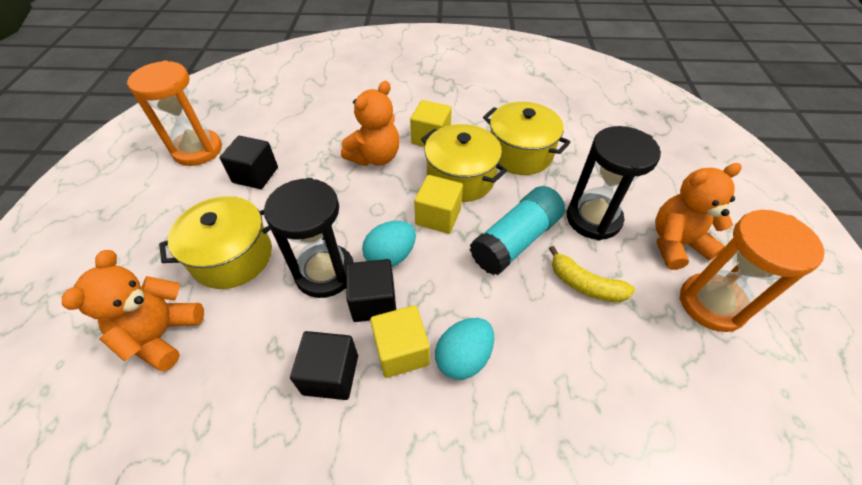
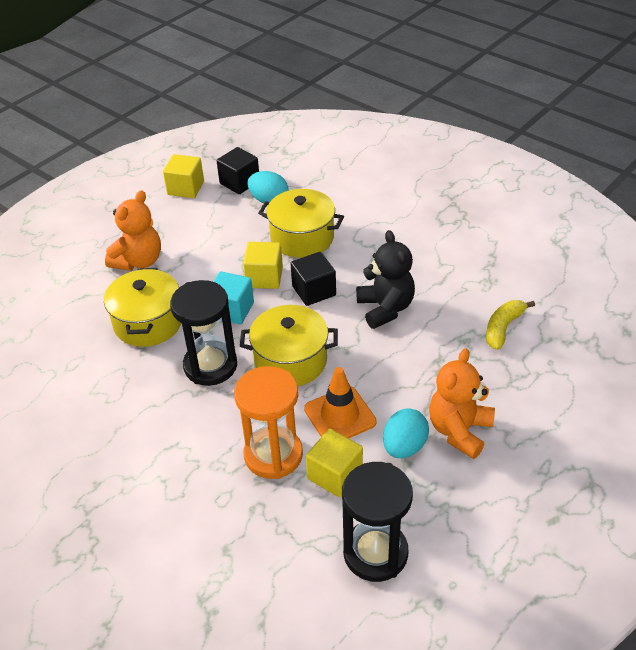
black cube: [220,136,278,189] [290,331,358,400] [346,259,396,322] = 3 -> [217,147,259,194] [290,252,336,306] = 2
black teddy bear: none = 0 -> [356,230,415,329] = 1
orange hourglass: [127,60,222,166] [679,210,825,332] = 2 -> [234,366,303,479] = 1
orange teddy bear: [62,250,204,371] [341,81,399,166] [655,163,742,270] = 3 -> [105,190,161,271] [429,348,495,459] = 2
orange traffic cone: none = 0 -> [304,367,377,438] = 1
turquoise cube: none = 0 -> [213,271,254,324] = 1
turquoise glue stick: [470,186,565,275] = 1 -> none = 0

